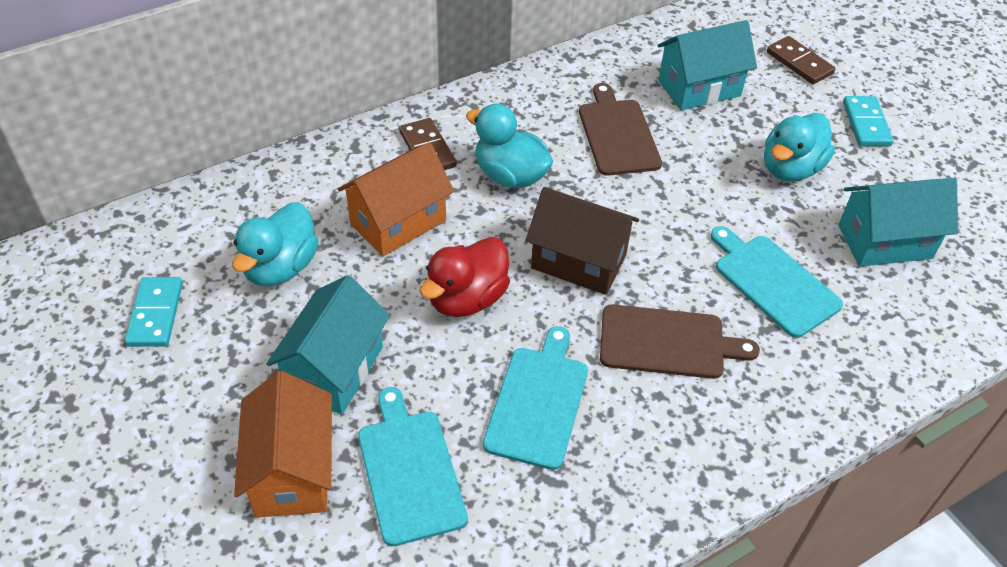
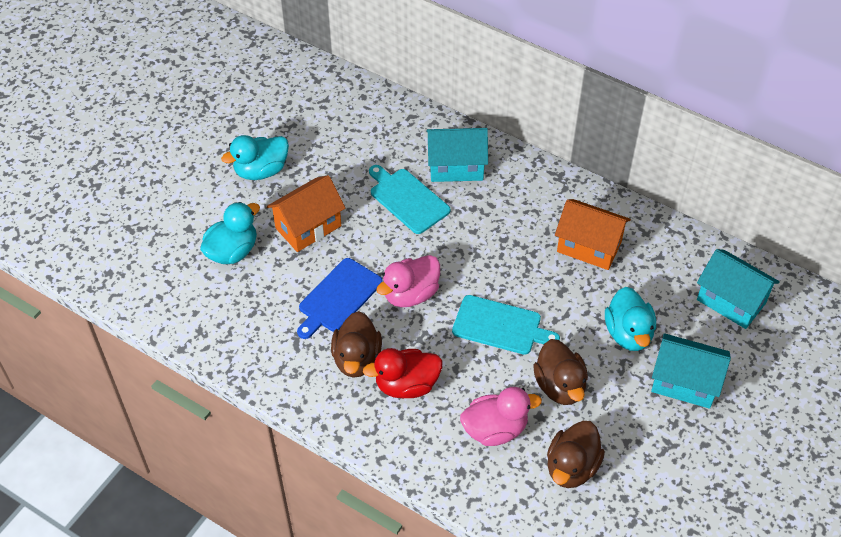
blue cutting board: none = 0 -> [297,258,383,339] = 1
brown cutting board: [579,83,662,176] [600,304,760,379] = 2 -> none = 0
brown domino: [399,118,457,170] [767,36,835,84] = 2 -> none = 0
brown duck: none = 0 -> [331,311,382,378] [533,339,588,405] [547,421,605,488] = 3
brown house: [526,187,639,295] = 1 -> none = 0
pink duck: none = 0 -> [376,255,440,307] [460,387,542,446] = 2
turquoise cutting board: [358,387,468,547] [483,326,588,470] [710,226,843,338] = 3 -> [369,165,451,234] [452,295,560,355] = 2
turquoise domino: [125,277,183,347] [843,96,894,146] = 2 -> none = 0

